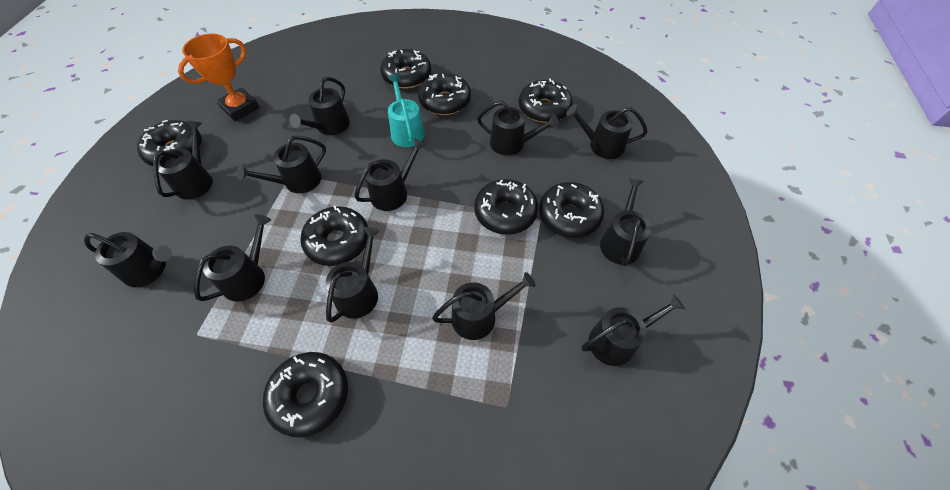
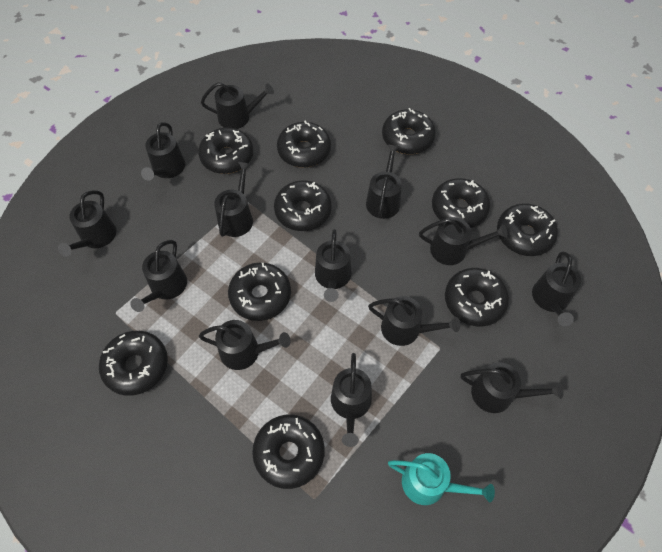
black donut: [137,120,202,166] [263,352,348,437] [300,206,368,266] [380,49,431,89] [418,73,471,115] [474,179,538,235] [518,79,573,123] [539,182,604,238] = 8 -> [99,331,168,396] [198,128,253,174] [228,262,291,321] [252,414,325,489] [274,180,332,231] [277,120,331,168] [382,108,436,154] [432,178,490,228] [445,268,509,327] [497,203,558,256] = 10
black watering can: [84,232,172,287] [153,120,213,199] [194,214,271,301] [237,136,326,193] [289,77,350,135] [326,227,380,323] [354,138,426,211] [432,272,535,340] [477,101,559,155] [566,104,647,159] [582,294,685,366] [600,179,651,266] = 12 -> [58,191,116,256] [130,240,187,312] [141,122,185,181] [199,320,291,370] [201,82,274,129] [214,162,253,237] [315,229,351,302] [331,353,372,447] [366,144,402,219] [368,296,460,346] [419,217,508,265] [461,362,563,413] [532,252,581,326] = 13
orange trophy: [178,34,260,121] = 1 -> none = 0

